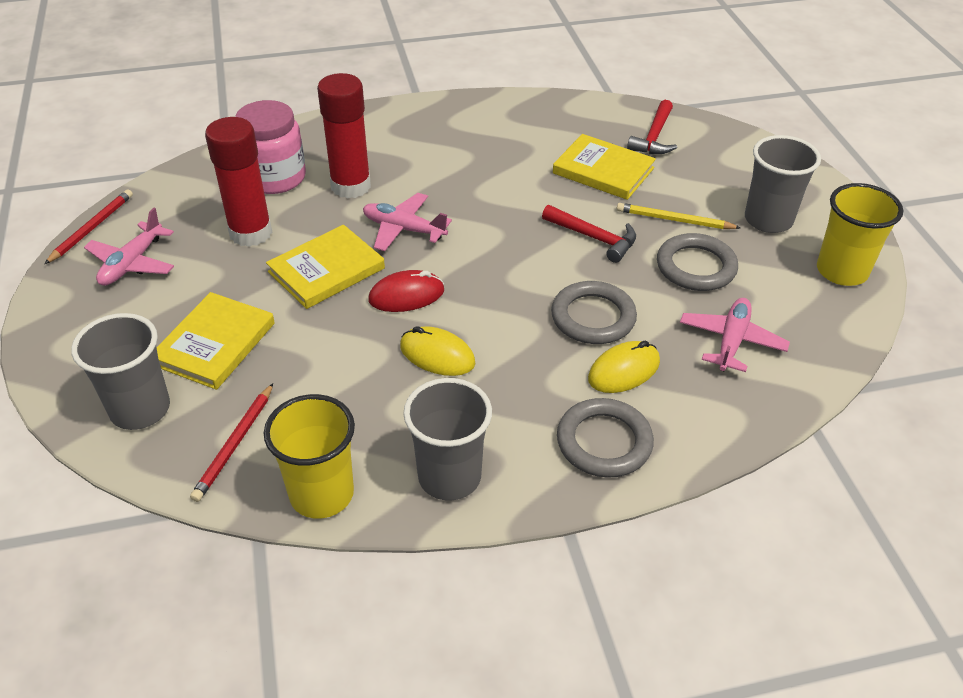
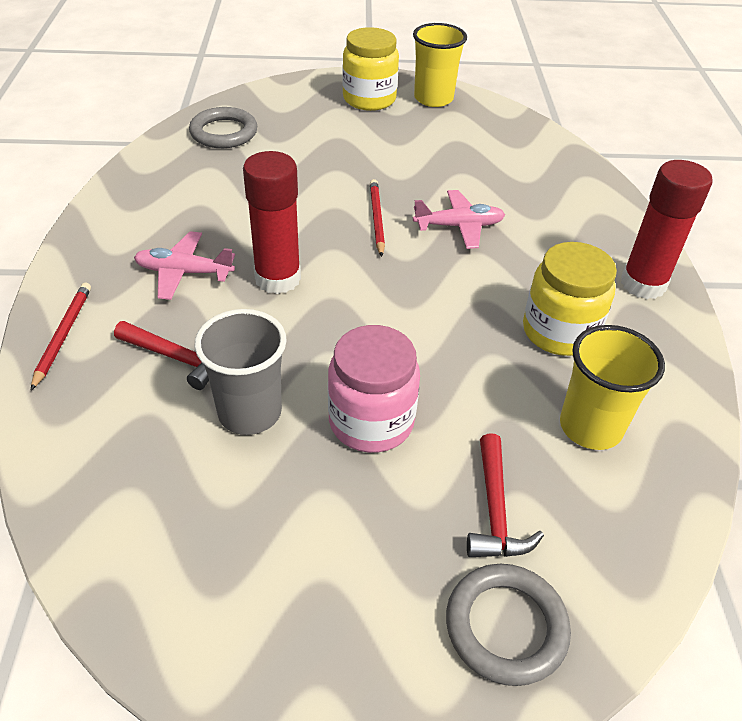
grey cup: [71,313,170,430] [403,378,492,501] [745,135,821,233] = 3 -> [195,309,287,435] = 1
grey ring: [551,281,637,344] [557,398,654,478] [657,233,738,291] = 3 -> [189,107,257,148] [446,564,571,686] = 2
pink plane: [84,208,174,286] [363,193,452,251] [680,298,790,372] = 3 -> [134,231,235,300] [413,190,505,249] = 2
red mouse: [368,270,444,312] = 1 -> none = 0
yellow book: [157,292,275,390] [266,225,385,309] [553,134,656,200] = 3 -> none = 0
yellow jar: none = 0 -> [342,27,399,111] [523,242,617,356] = 2
yellow mouse: [400,326,476,376] [588,340,660,393] = 2 -> none = 0
yellow pencil: [617,203,741,229] = 1 -> none = 0

